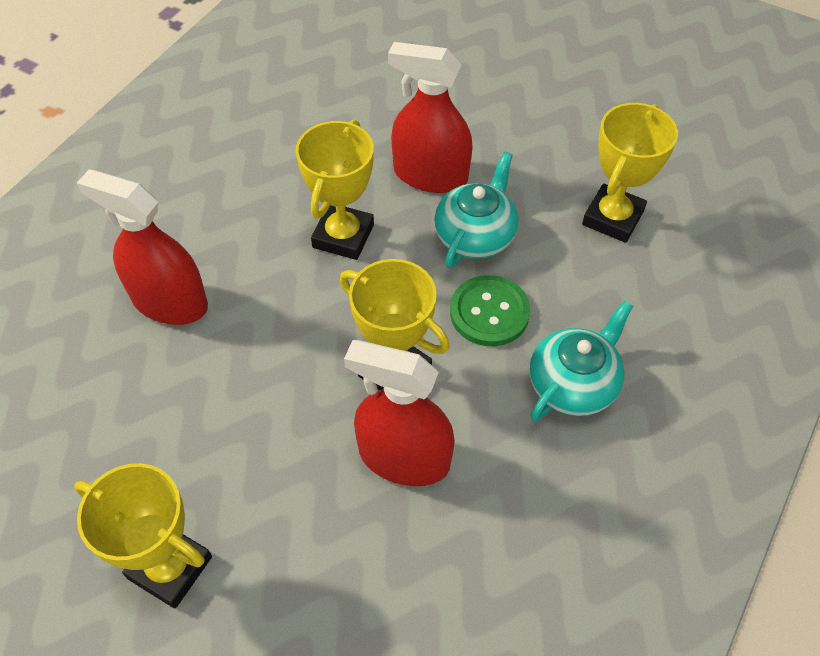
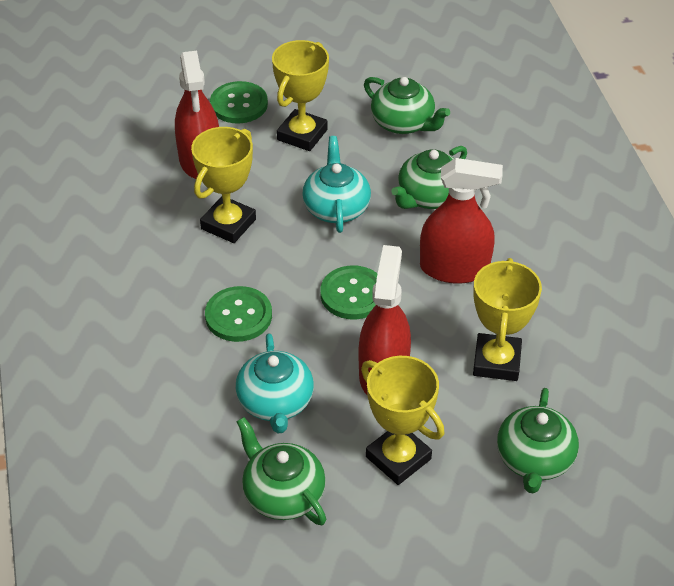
green button: [450,275,530,346] = 1 -> [205,286,272,342] [210,81,268,124] [320,265,378,319] = 3
green teapot: none = 0 -> [237,417,326,525] [364,77,450,134] [391,146,467,209] [497,388,579,493] = 4

